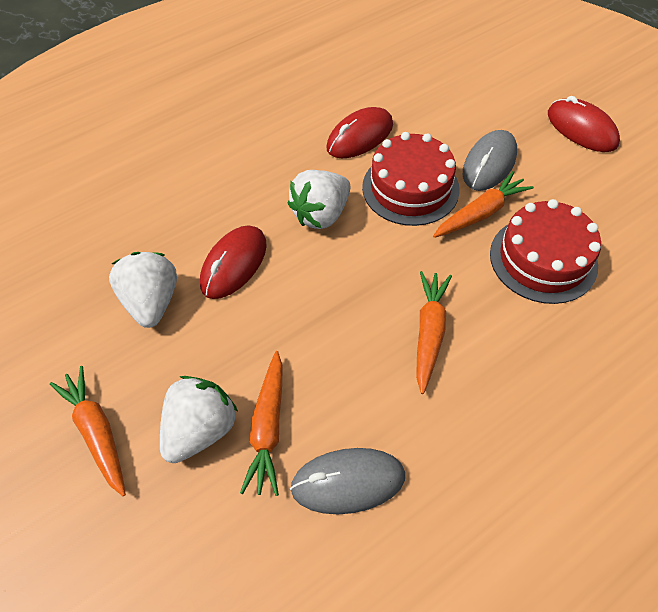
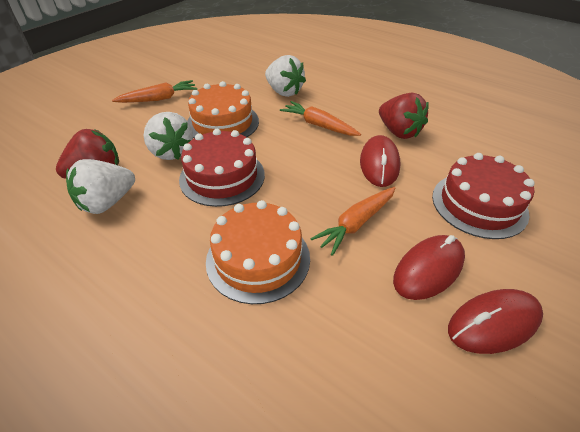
grey mouse: [290,448,405,514] [463,130,517,191] = 2 -> none = 0
orange cake: none = 0 -> [187,81,259,138] [206,200,310,304] = 2
orange carrot: [50,366,126,496] [240,351,283,496] [416,271,452,394] [433,171,534,238] = 4 -> [112,80,197,103] [280,101,361,136] [310,187,396,256] = 3
red strawberry: none = 0 -> [56,129,119,179] [379,93,429,139] = 2

